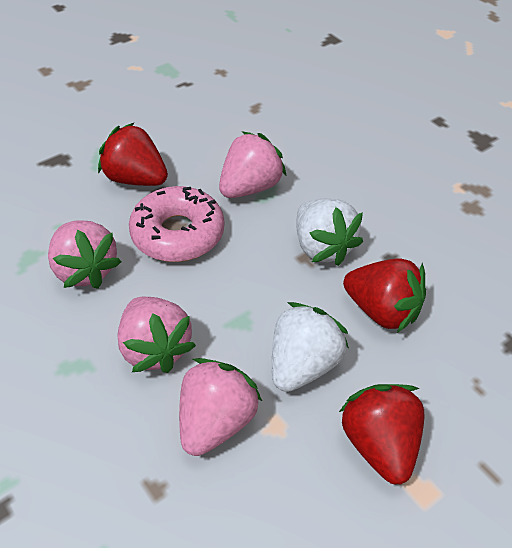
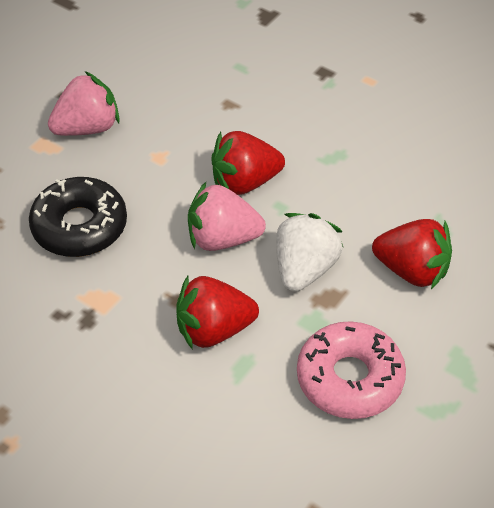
black donut: none = 0 -> [29,177,127,257] = 1
pink strawberry: [48,220,121,289] [117,297,196,373] [179,358,262,456] [219,131,286,198] = 4 -> [48,71,120,136] [188,182,266,251] = 2
white strawberry: [272,302,349,392] [296,199,363,266] = 2 -> [276,213,343,292] = 1

